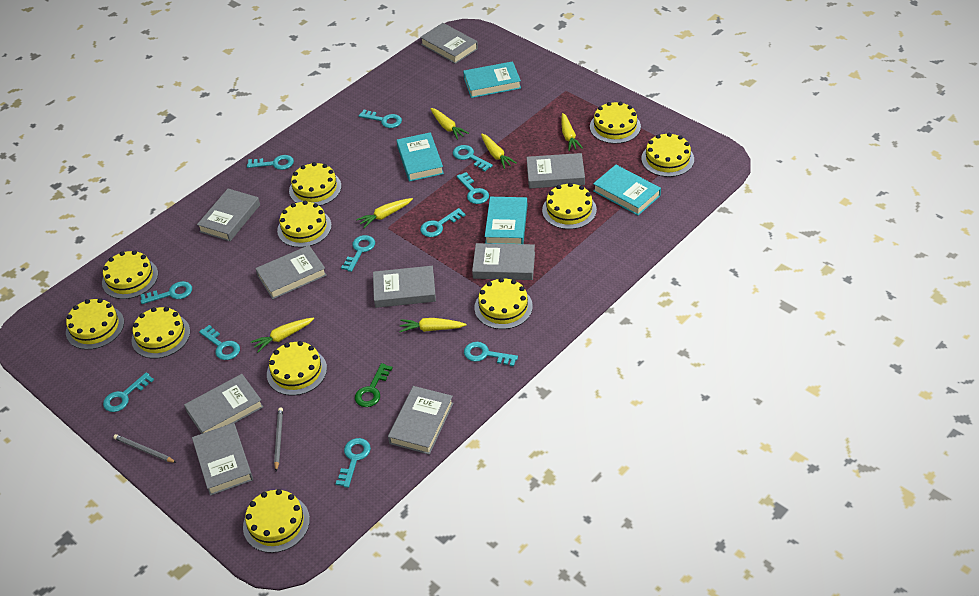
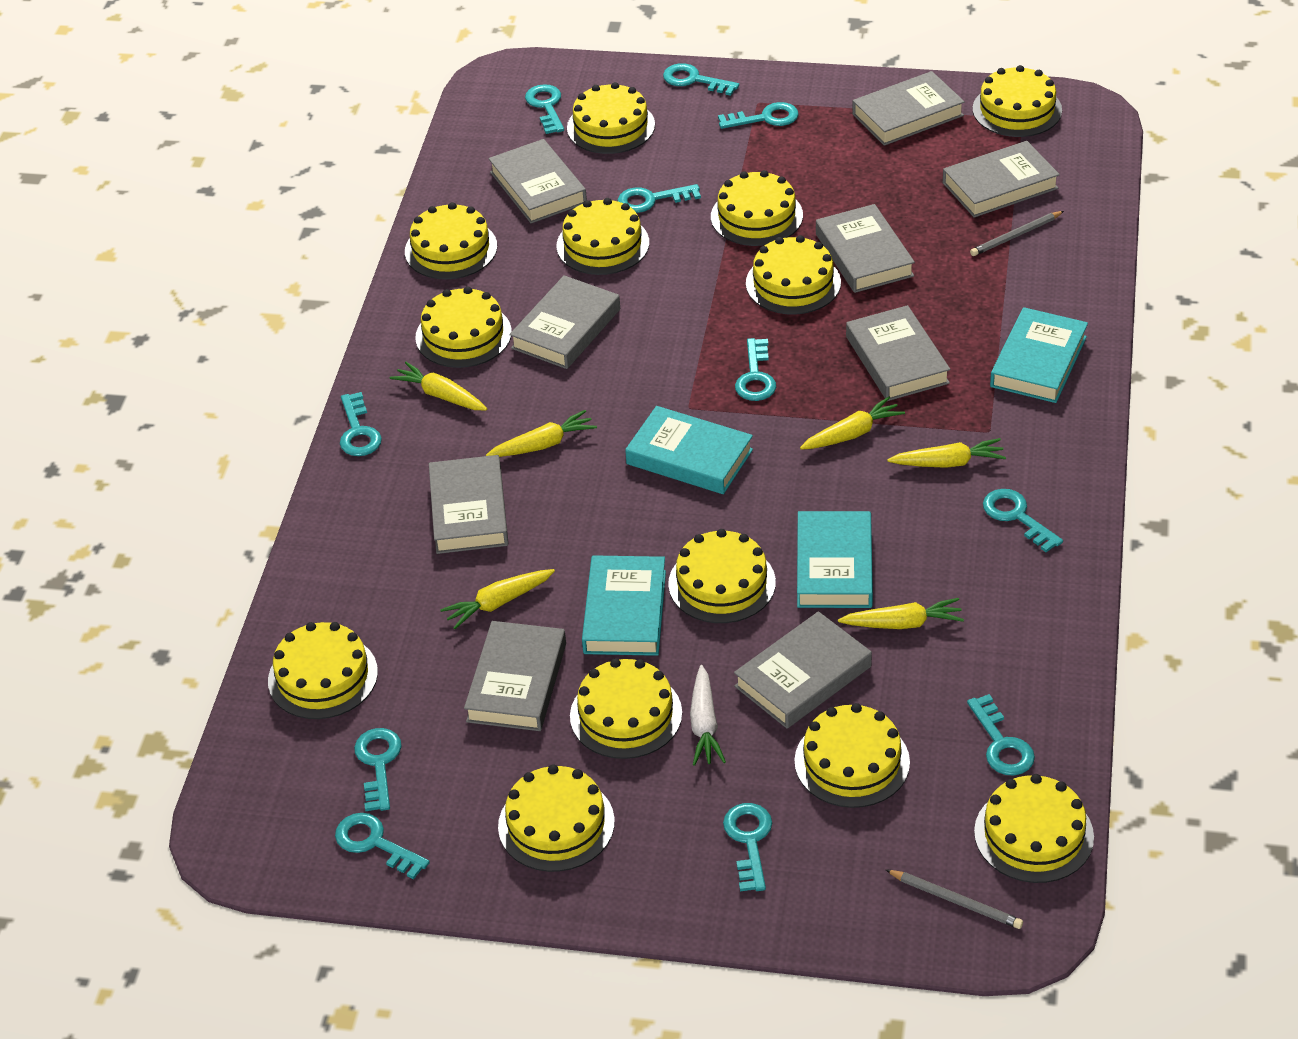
green key: [355,363,393,407] = 1 -> none = 0
white carrot: none = 0 -> [690,665,726,766] = 1
yellow cake: [66,298,124,350] [102,250,158,299] [131,307,190,359] [243,489,310,553] [267,341,327,395] [277,201,332,247] [289,162,341,206] [474,278,533,329] [542,183,597,229] [590,102,641,144] [641,133,694,177] = 11 -> [268,622,378,719] [405,202,497,279] [415,286,512,368] [498,764,615,872] [556,198,649,275] [567,82,655,154] [570,658,682,759] [668,529,776,623] [711,170,803,246] [746,235,841,314] [794,703,910,808] [973,65,1062,137] [974,774,1094,883] = 13

